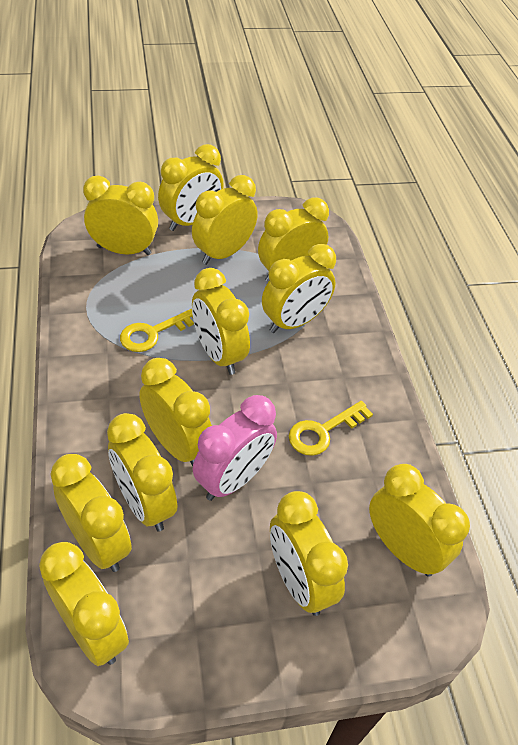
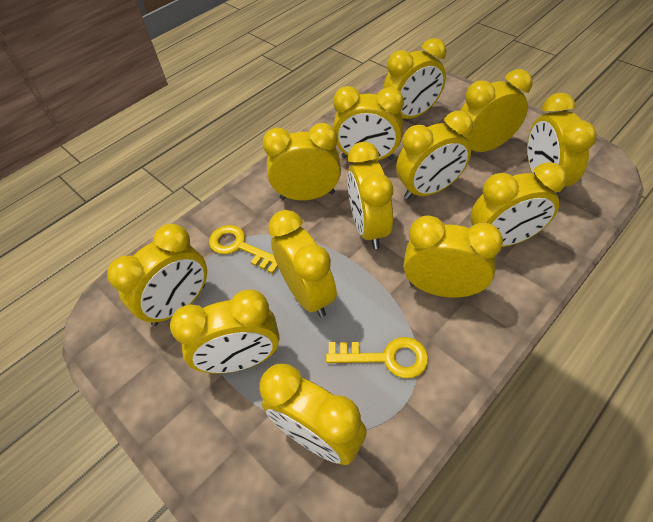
pink clock: [192,395,277,501] = 1 -> none = 0
yellow clock: [39,542,129,666] [50,454,132,572] [83,175,158,255] [107,413,177,532] [139,358,212,466] [158,144,224,231] [192,175,258,265] [192,268,250,375] [258,197,329,282] [262,244,336,333] [270,491,348,616] [369,464,470,577] = 12 -> [107,224,207,326] [170,289,280,374] [260,364,367,465] [263,123,341,201] [268,210,337,317] [333,86,404,161] [347,142,393,249] [383,38,446,119] [396,111,473,200] [403,216,503,298] [460,69,532,152] [471,162,567,247] [527,93,597,195] = 13

